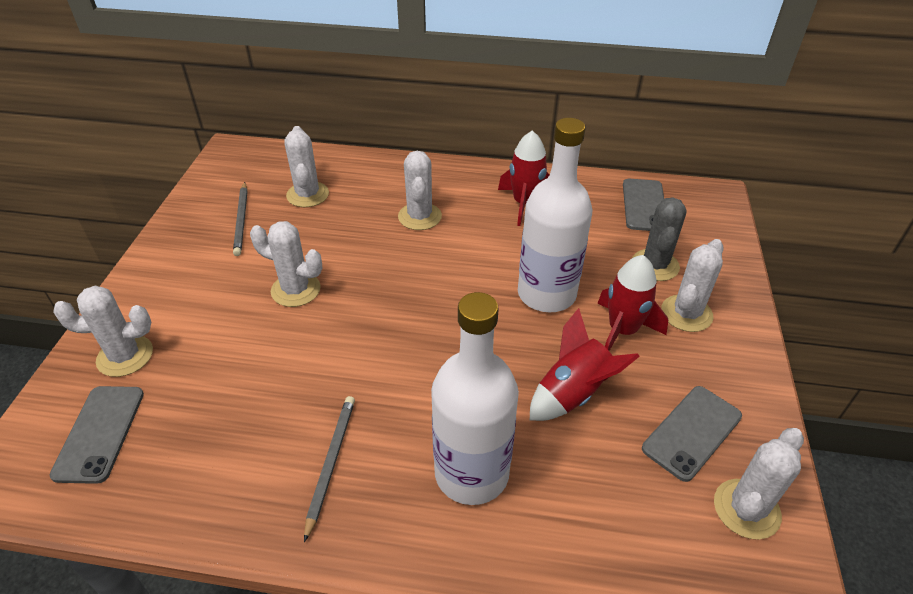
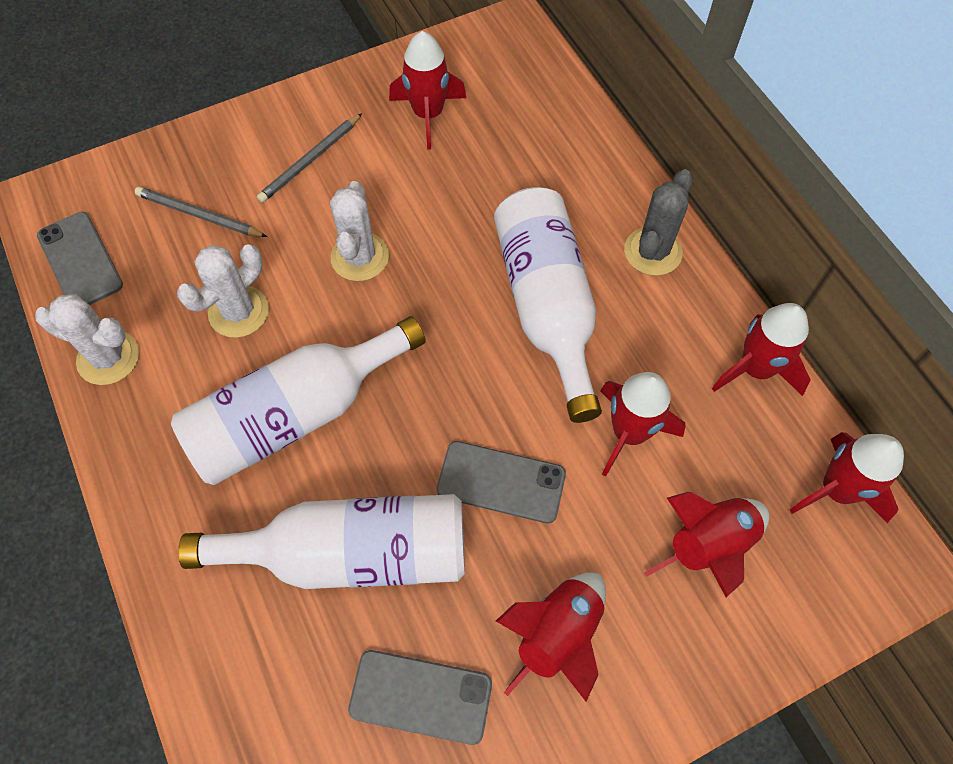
red rocket: [498,131,550,226] [530,308,640,421] [598,255,668,351] = 3 -> [389,31,466,150] [496,572,606,702] [600,372,686,477] [644,492,769,597] [712,303,811,396] [790,432,904,523] = 6
white bottle: [431,292,519,505] [518,118,592,312] = 2 -> [171,316,426,485] [178,494,465,589] [494,187,602,423] = 3
white cactus: [53,286,153,377] [250,221,322,307] [284,126,329,207] [398,151,442,230] [661,239,724,332] [714,428,804,539] = 6 -> [35,294,139,385] [177,244,269,338] [330,181,389,281] = 3

